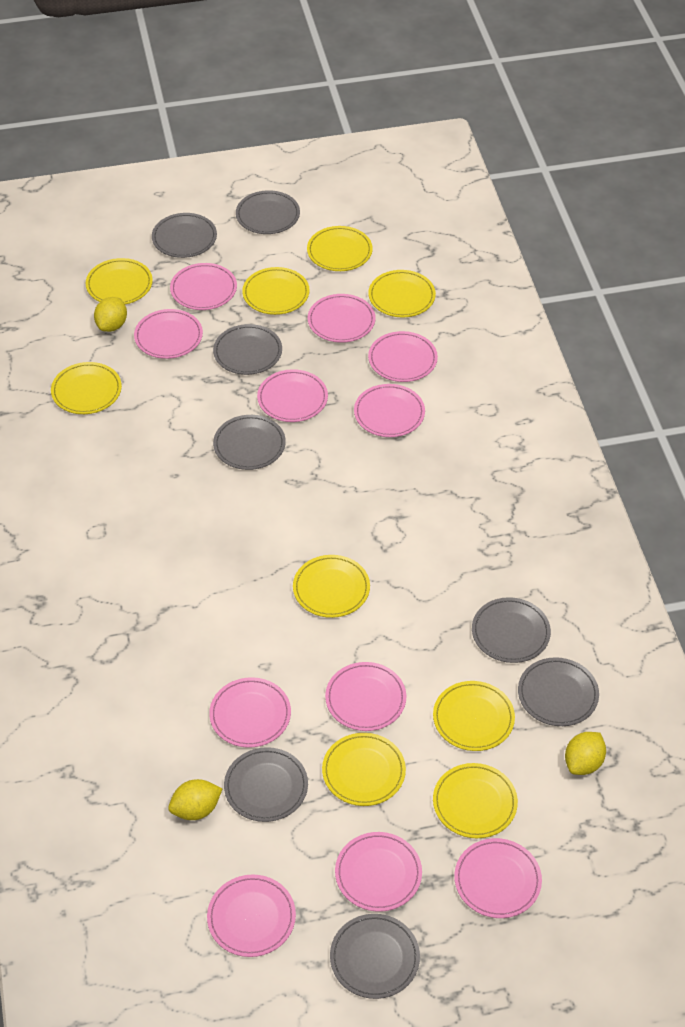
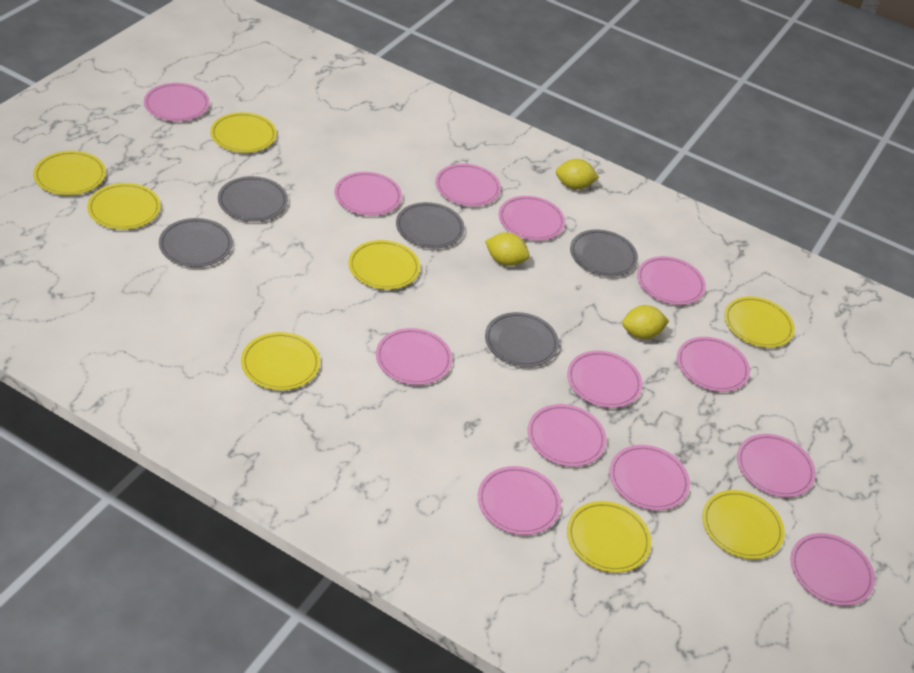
grey plate: [152,213,217,258] [213,324,282,375] [213,415,286,470] [224,747,308,822] [236,190,300,234] [330,914,420,999] [472,597,551,663] [518,657,599,726] = 8 -> [159,218,233,267] [218,176,288,222] [396,202,464,248] [485,312,559,367] [570,230,638,277] = 5
pink plate: [134,309,203,359] [170,263,237,310] [207,875,296,957] [209,677,291,748] [257,369,328,422] [308,294,376,343] [325,662,406,731] [335,832,422,912] [354,384,425,437] [368,331,438,382] [454,838,542,918] = 11 -> [144,83,210,121] [334,172,402,216] [376,328,452,385] [435,164,501,206] [478,466,561,535] [499,196,565,241] [527,404,607,467] [567,351,643,408] [609,445,690,510] [637,256,706,305] [677,337,750,392] [737,434,816,497] [790,533,875,606] = 13
yellow plate: [51,362,122,414] [86,258,153,304] [242,267,309,315] [293,555,370,618] [307,226,373,271] [322,733,406,806] [368,270,436,317] [433,681,515,751] [433,763,518,838] = 9 -> [33,151,106,195] [87,183,161,230] [211,112,277,153] [241,332,320,390] [349,240,420,290] [567,501,651,573] [702,490,785,559] [724,296,795,348] = 8

